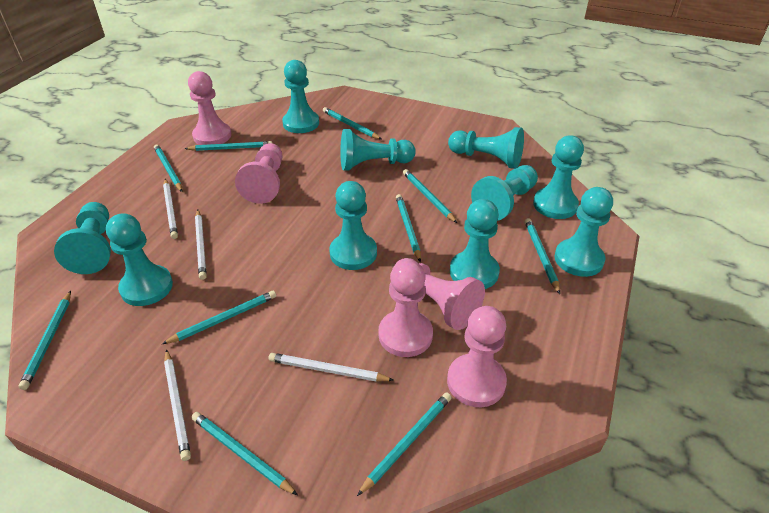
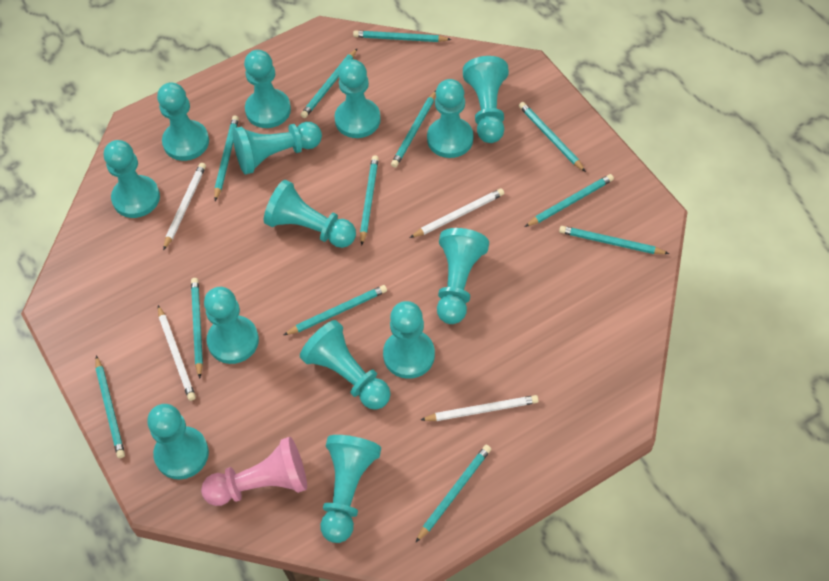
pink pawn: [188,71,231,145] [235,143,283,204] [379,260,433,357] [394,258,485,330] [447,306,507,407] = 5 -> [201,437,307,506] = 1
turquoise pawn: [54,202,111,274] [106,213,173,306] [282,60,319,133] [329,181,377,270] [340,129,416,171] [448,127,524,169] [450,199,500,289] [471,165,538,221] [533,136,584,219] [555,187,613,277] = 10 -> [104,140,160,218] [147,404,209,480] [157,83,209,161] [204,287,259,364] [232,122,322,175] [244,50,291,128] [264,180,356,248] [300,320,391,410] [320,435,381,543] [334,59,381,138] [383,301,435,379] [427,79,473,158] [437,228,489,324] [463,56,509,143] = 14
turquoise pencil: [18,290,71,390] [154,144,182,192] [162,291,276,344] [184,141,272,151] [191,412,298,495] [323,107,381,139] [357,392,452,496] [396,194,421,262] [403,169,457,223] [525,218,560,294] = 10 -> [95,355,125,458] [191,278,203,379] [214,115,239,201] [284,285,387,335] [301,48,358,118] [353,31,452,42] [360,155,379,246] [391,90,436,168] [415,445,491,543] [519,102,586,172] [525,174,614,227] [559,226,669,254] = 12

